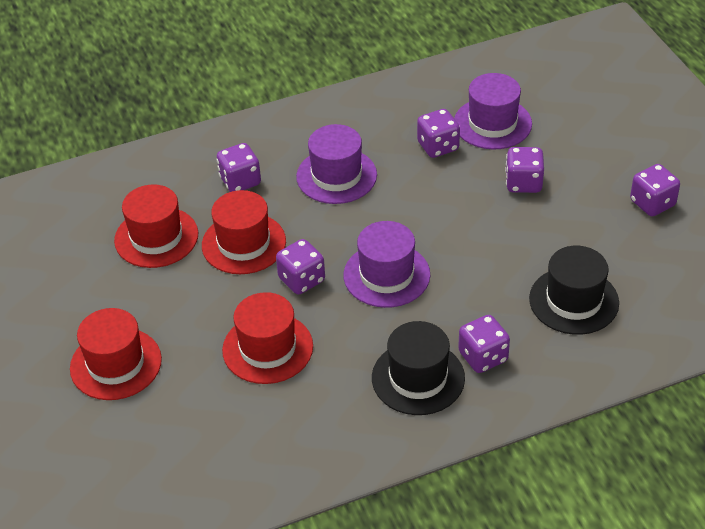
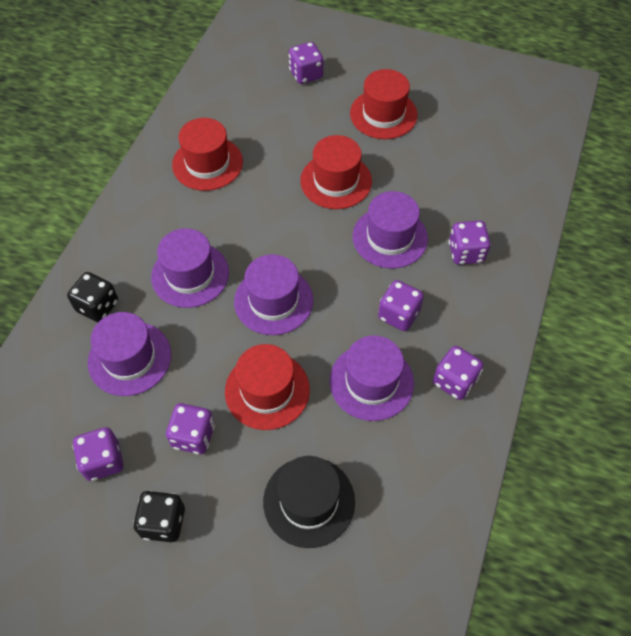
black dice: none = 0 -> [67,272,118,322] [133,491,185,542] = 2
black hat: [372,321,465,415] [529,246,619,335] = 2 -> [263,456,355,548] = 1
purple hat: [296,124,377,204] [343,221,430,308] [454,73,532,149] = 3 -> [88,312,171,396] [151,228,229,308] [234,254,313,335] [330,335,414,421] [353,191,428,268] = 5

